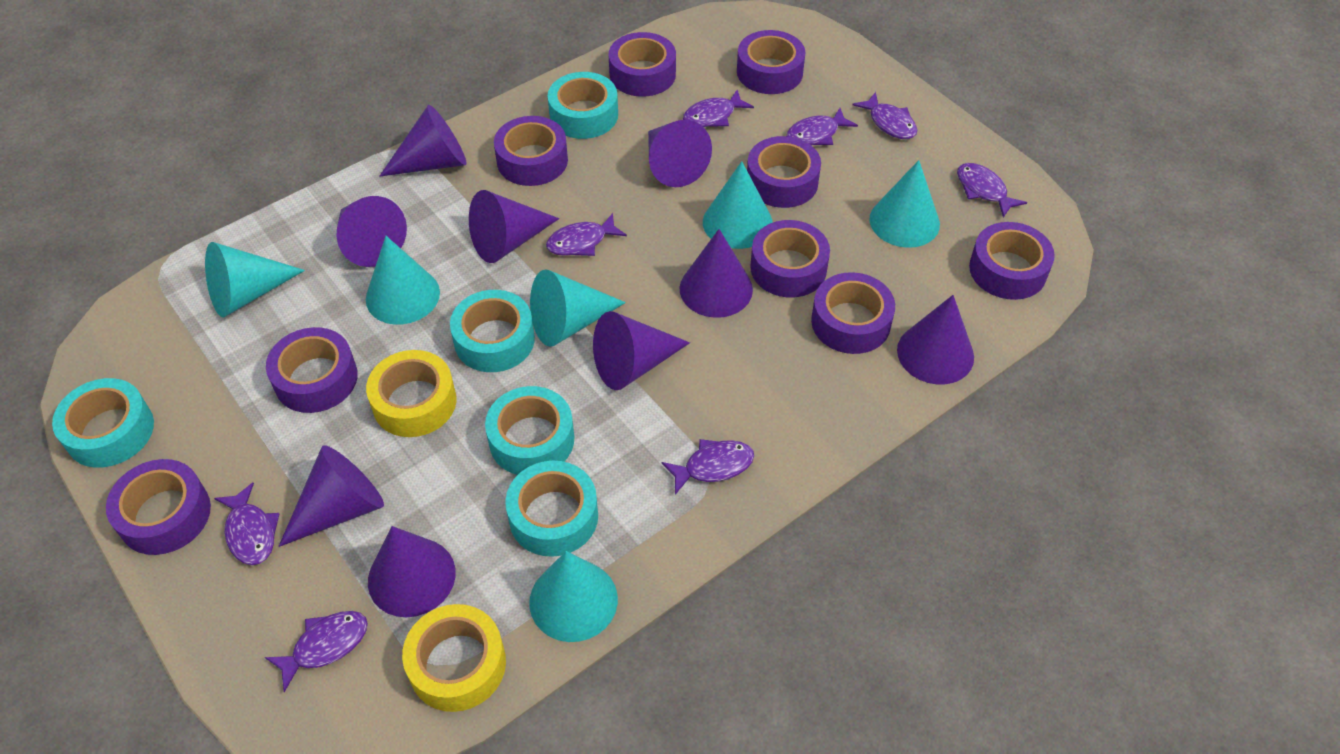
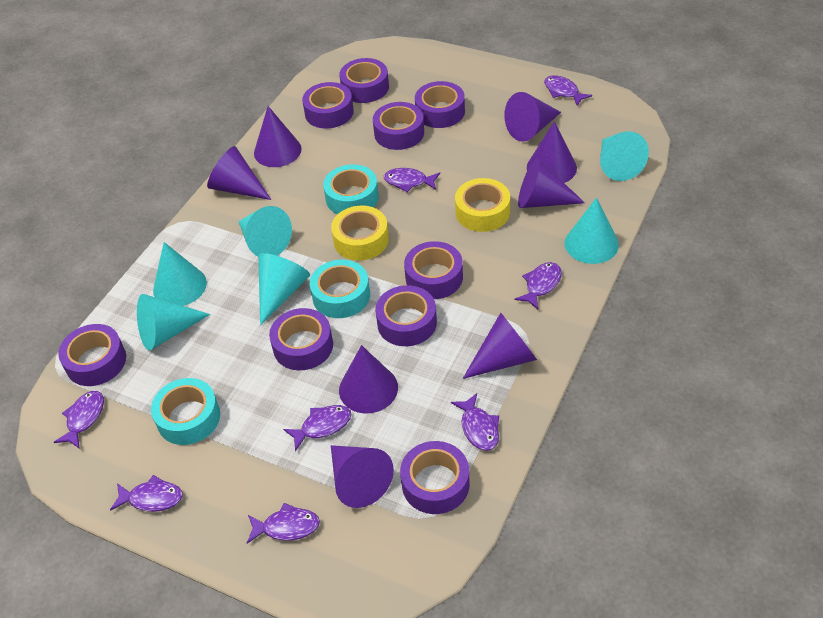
purple cone: [278,445,384,547] [337,196,407,267] [368,526,456,617] [380,105,466,176] [469,190,559,263] [593,311,690,390] [648,120,712,187] [679,229,753,318] [897,295,974,384] = 9 -> [207,146,271,200] [254,106,302,167] [331,445,394,508] [339,345,398,414] [463,313,537,379] [504,92,561,142] [518,158,585,208] [527,121,577,183] = 8
turquoise tape: [52,378,154,468] [450,290,535,372] [485,386,574,475] [505,461,598,557] [548,72,618,139] = 5 -> [151,378,220,445] [310,259,370,318] [323,164,379,214] = 3

